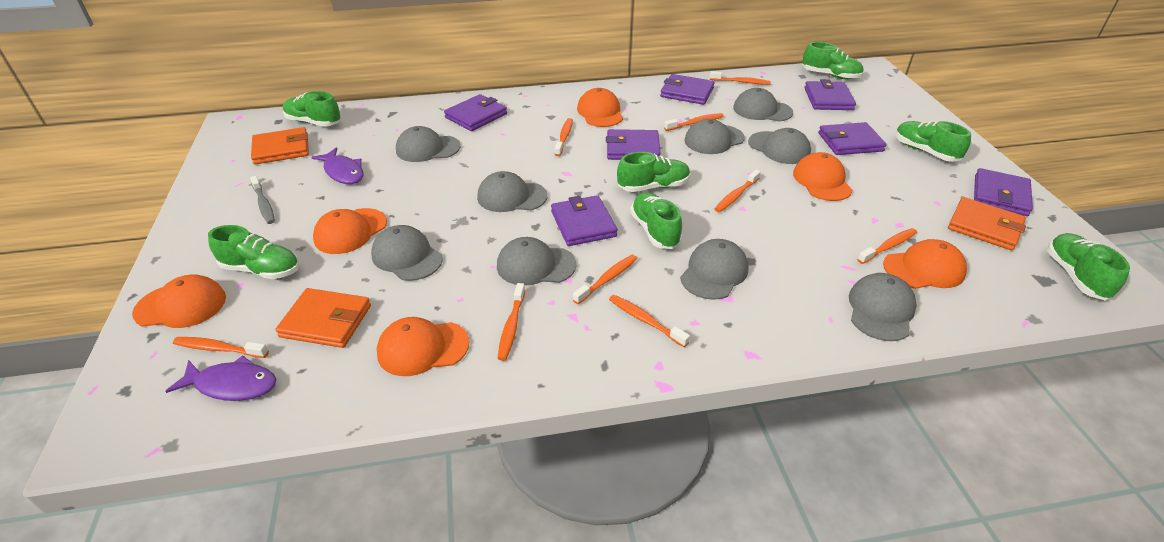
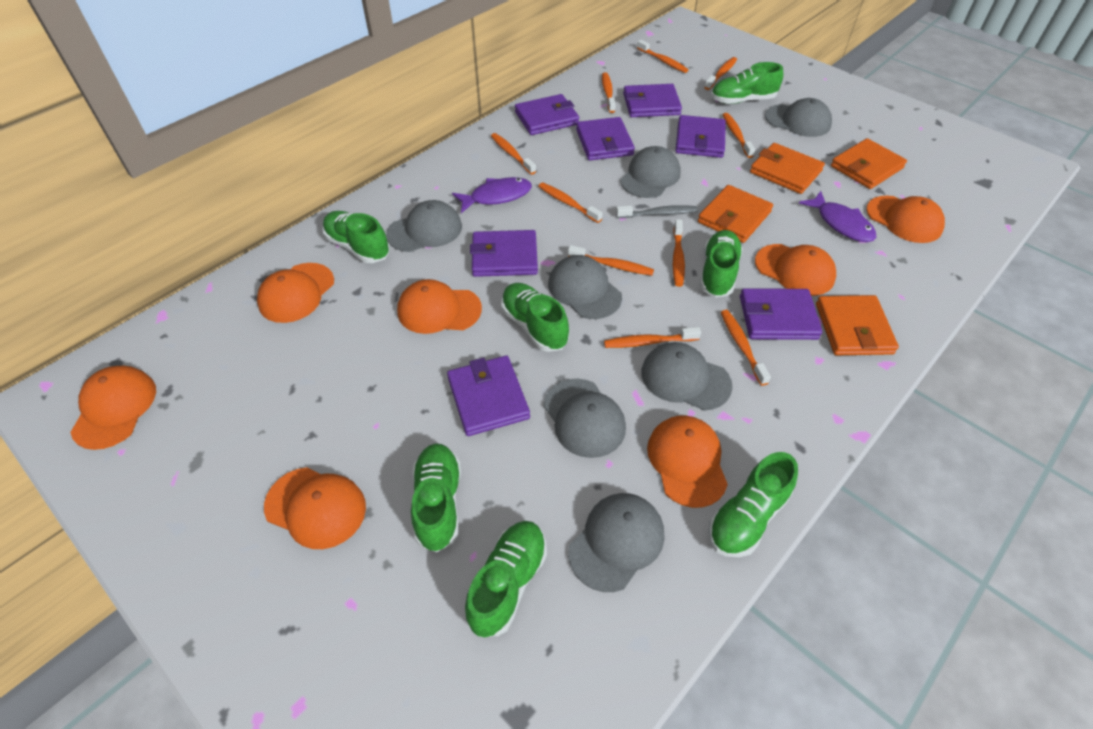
grey cap: [371,225,443,281] [396,126,460,162] [477,171,548,212] [497,237,576,286] [680,239,748,300] [685,119,745,154] [733,88,793,122] [748,128,811,164] [849,273,917,341] = 9 -> [386,200,462,252] [544,379,626,458] [548,255,622,319] [568,493,664,592] [620,146,681,198] [641,342,733,411] [765,98,832,137] = 7
orange cap: [132,274,226,328] [313,208,387,254] [377,317,469,376] [577,88,623,127] [793,152,853,201] [883,239,967,289] = 6 -> [70,366,156,450] [257,263,334,323] [264,467,366,549] [397,279,482,334] [647,416,728,508] [755,244,836,296] [866,196,945,243] = 7
orange toothbrush: [173,337,269,358] [497,283,525,361] [555,118,573,156] [573,255,637,304] [609,295,690,347] [664,113,724,131] [710,71,771,85] [715,170,761,212] [857,228,917,264] = 9 -> [491,133,536,175] [538,182,603,223] [568,245,654,276] [602,72,616,113] [604,327,701,348] [637,40,688,73] [673,219,685,287] [704,57,737,90] [721,310,771,386] [723,113,755,158] = 10
orange wallet: [251,127,309,165] [276,288,371,348] [948,197,1026,250] = 3 -> [698,185,773,243] [750,143,825,194] [816,295,899,355] [831,138,907,189] = 4

